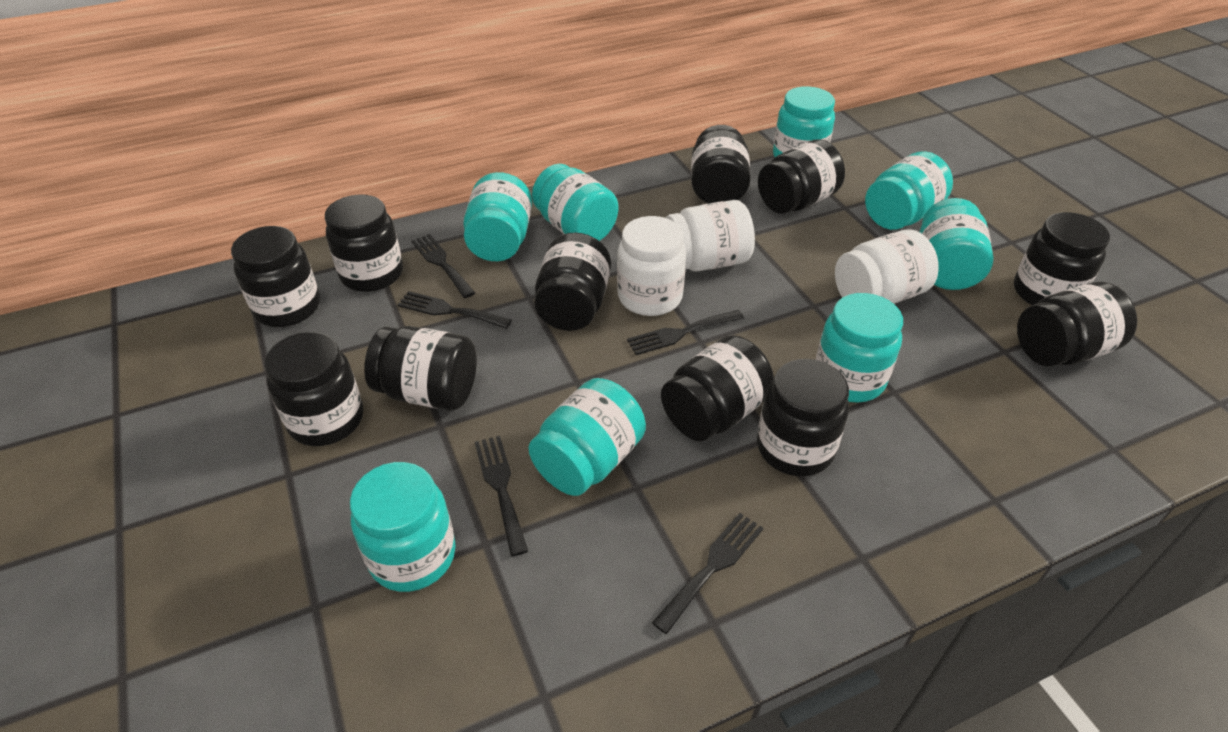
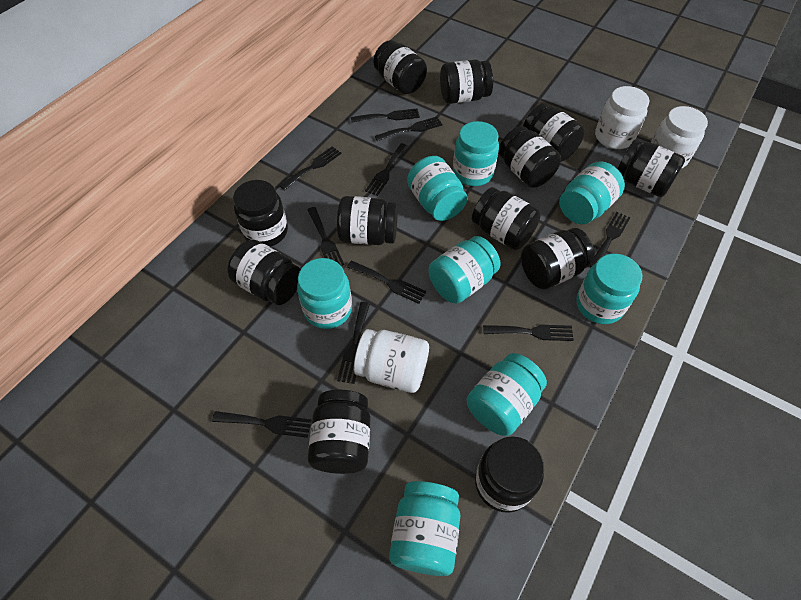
black fork: [397,291,512,329] [411,234,475,298] [475,436,528,556] [627,310,744,355] [652,513,763,634] = 5 -> [212,411,311,438] [280,146,342,190] [307,207,344,266] [337,302,370,384] [347,261,426,304] [351,109,420,123] [365,143,408,196] [375,117,443,141] [483,325,574,341] [589,212,630,267] = 10
black jar: [231,226,320,327] [264,332,363,446] [325,195,403,292] [364,326,477,411] [534,232,611,331] [661,335,774,441] [691,125,751,204] [757,359,849,477] [758,140,845,214] [1014,212,1110,305] [1017,282,1137,366] = 11 -> [227,240,301,305] [233,180,288,247] [308,390,370,474] [337,196,398,245] [373,40,427,94] [440,59,493,104] [472,187,541,250] [475,436,544,513] [499,126,561,188] [521,228,595,289] [523,103,585,162] [617,139,685,197] = 12

